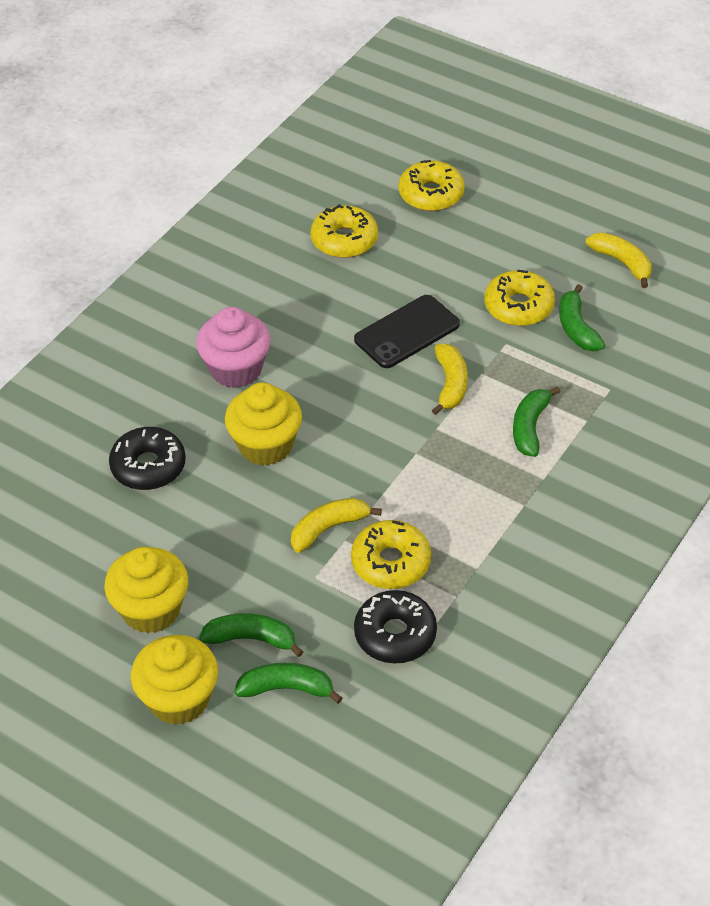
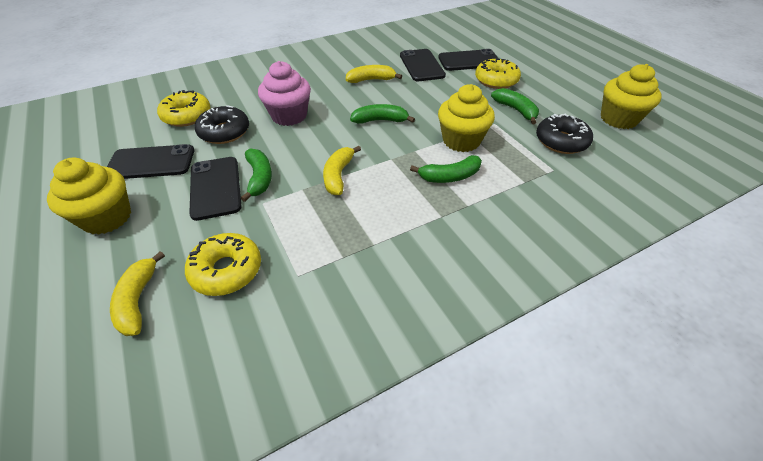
black phone: [354,295,460,368] = 1 -> [107,144,194,179] [189,157,242,221] [400,49,446,81] [438,49,499,71] = 4
yellow donut: [311,204,378,258] [351,520,431,589] [399,160,465,211] [484,270,555,326] = 4 -> [157,90,211,127] [185,233,261,296] [475,59,521,89] = 3

